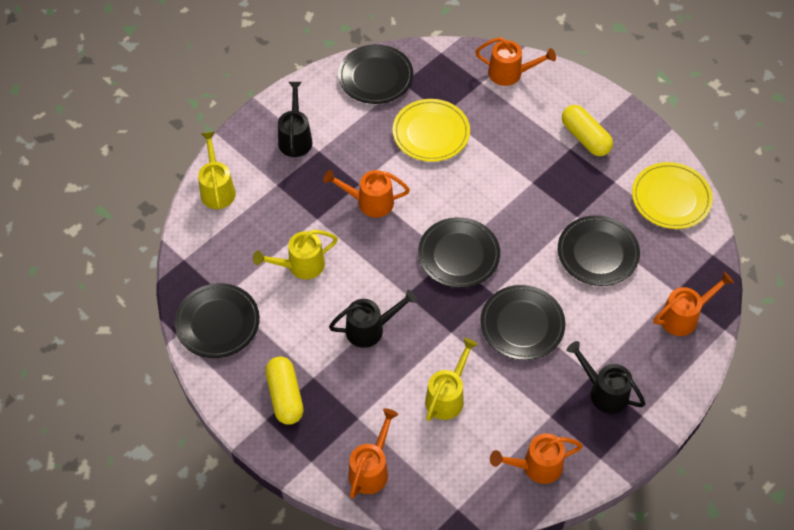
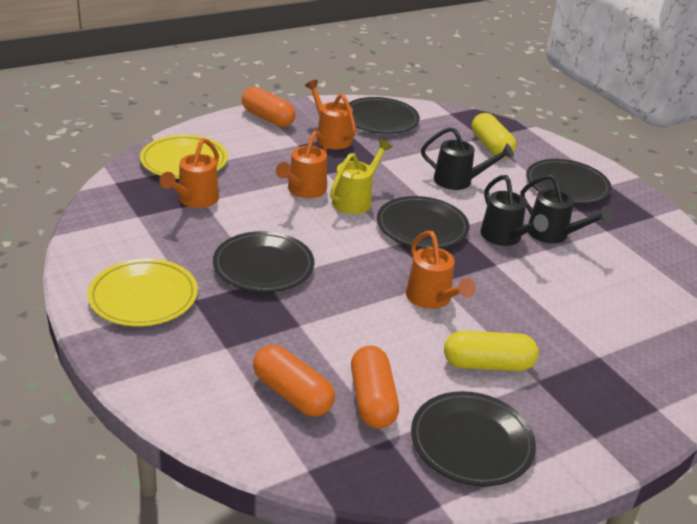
orange capsule: none = 0 -> [242,87,296,127] [253,345,335,417] [351,346,399,428] = 3
orange watering can: [323,170,410,218] [348,408,398,499] [475,37,556,86] [490,433,583,484] [653,272,734,336] = 5 -> [159,138,219,208] [276,131,327,198] [305,80,356,149] [406,231,476,309] = 4
yellow watering can: [198,132,236,210] [253,230,338,279] [425,338,478,421] = 3 -> [330,139,393,214] = 1

